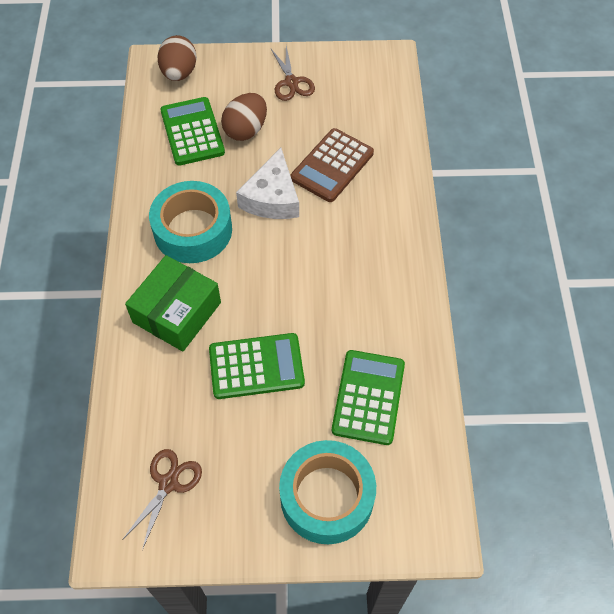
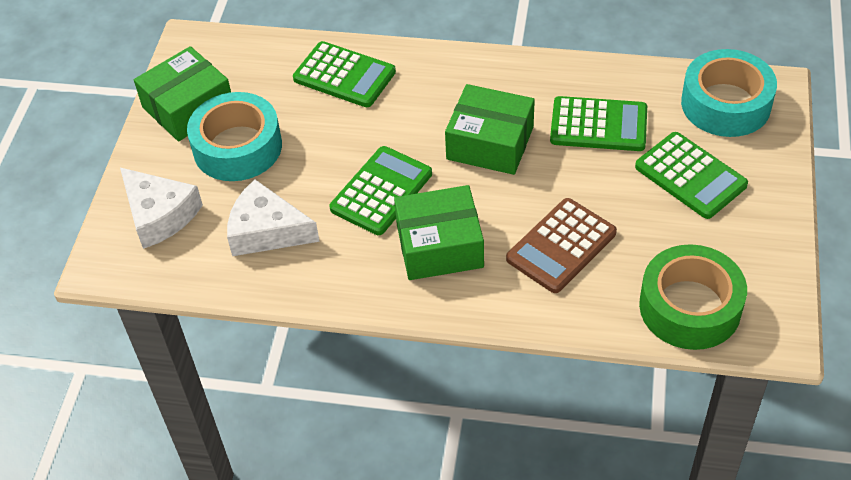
brown egg: [157,35,197,81] [221,93,267,141] = 2 -> none = 0
brown scissors: [122,449,202,550] [270,46,315,101] = 2 -> none = 0
green box: [125,255,221,352] = 1 -> [134,46,231,141] [394,185,484,280] [445,84,535,175] = 3
green calculator: [160,97,225,166] [209,333,305,399] [332,350,405,445] = 3 -> [293,41,396,107] [329,146,432,235] [550,96,647,151] [635,132,748,219] = 4
green tape: none = 0 -> [639,244,747,350] = 1
white cheese: [236,148,299,219] = 1 -> [120,168,203,249] [227,179,320,256] = 2

